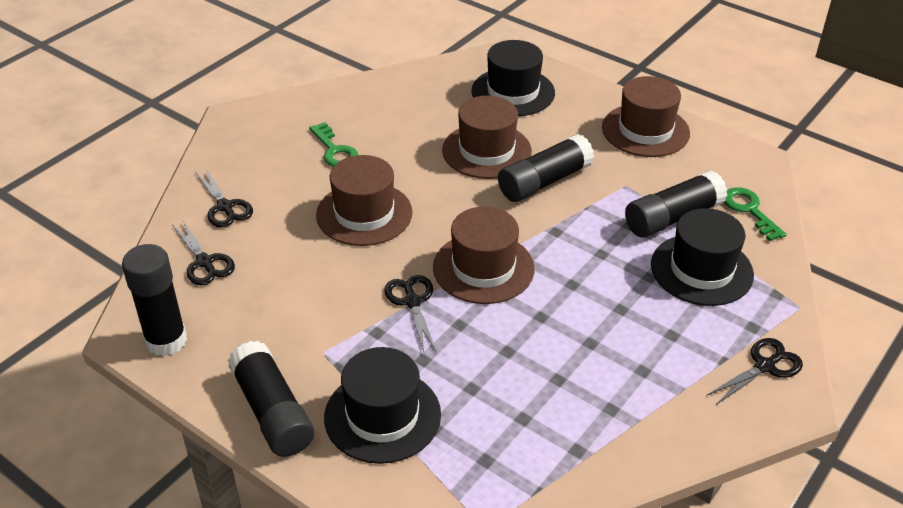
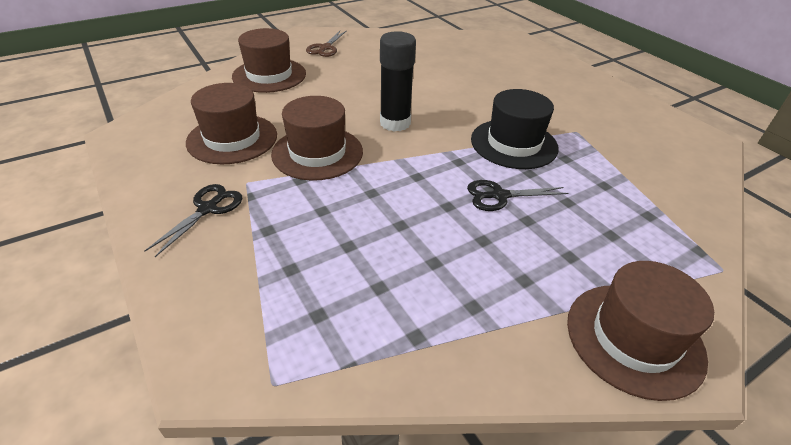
black glue stick: [122,244,187,356] [228,341,314,457] [498,134,594,202] [625,170,727,238] = 4 -> [380,31,416,131] = 1
black hat: [324,347,441,464] [472,40,555,116] [651,208,754,306] = 3 -> [471,89,559,169] = 1
black scissors: [172,219,235,285] [195,168,253,228] [384,275,437,353] [706,338,803,405] = 4 -> [144,184,242,257] [467,180,568,211] = 2
brown scissors: none = 0 -> [306,30,347,57] = 1
green key: [309,122,358,167] [724,187,787,241] = 2 -> none = 0

